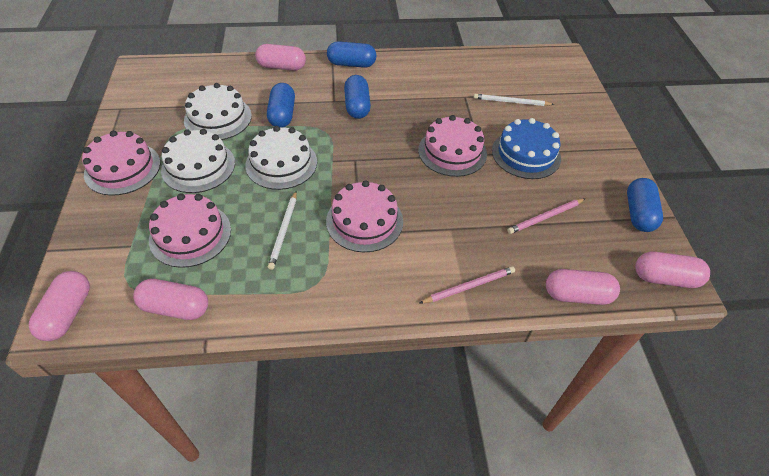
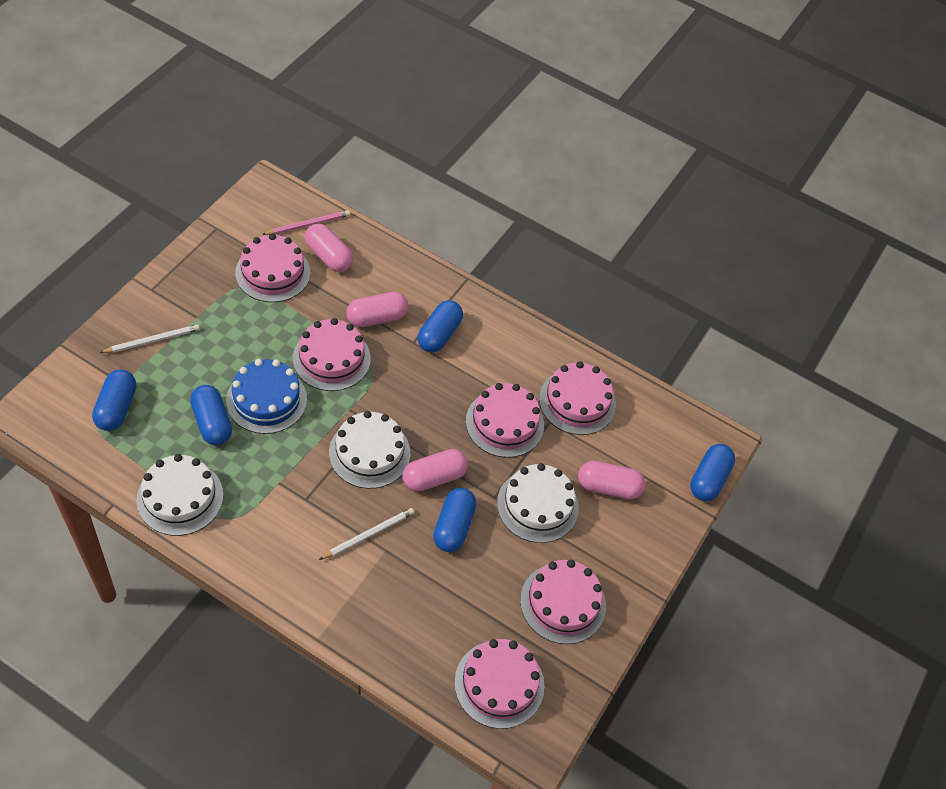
blue capsule: [267,83,295,127] [327,41,376,68] [344,75,371,119] [627,178,663,232] = 4 -> [92,369,136,431] [190,385,232,445] [418,300,463,352] [433,488,476,552] [690,444,735,501] = 5
pink cake: [82,131,161,196] [149,193,231,268] [326,180,403,252] [418,115,487,177] = 4 -> [235,233,310,302] [293,318,371,391] [454,639,545,729] [466,383,544,458] [520,560,606,644] [539,361,616,435] = 6
pink capsule: [29,271,90,341] [133,279,208,320] [255,44,306,71] [546,269,620,305] [635,251,710,288] = 5 -> [305,224,353,272] [346,292,408,327] [402,449,468,492] [578,461,645,499] = 4
pink pencil: [420,266,515,303] [507,199,585,234] = 2 -> [262,210,350,235] = 1

